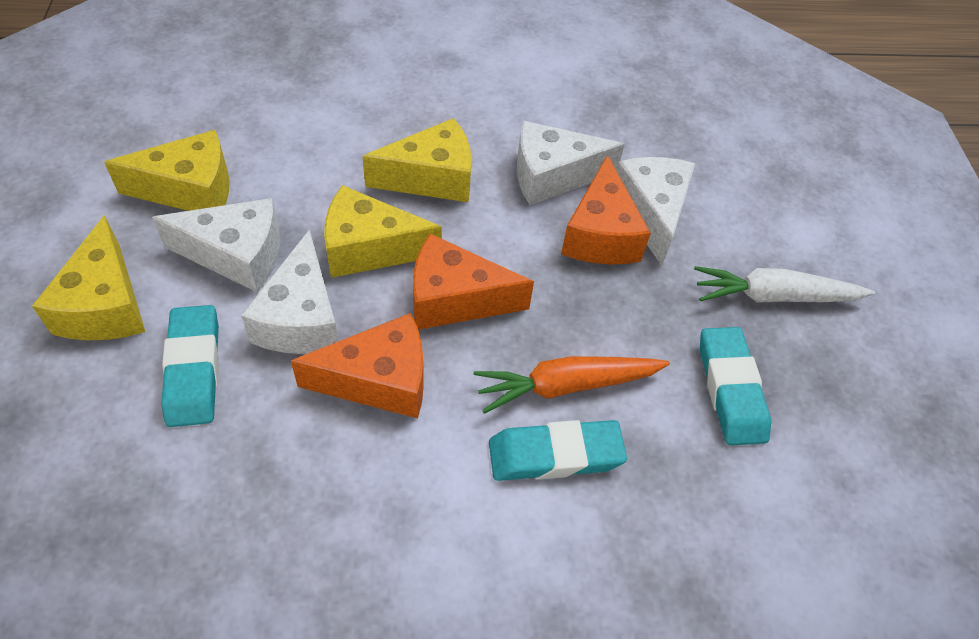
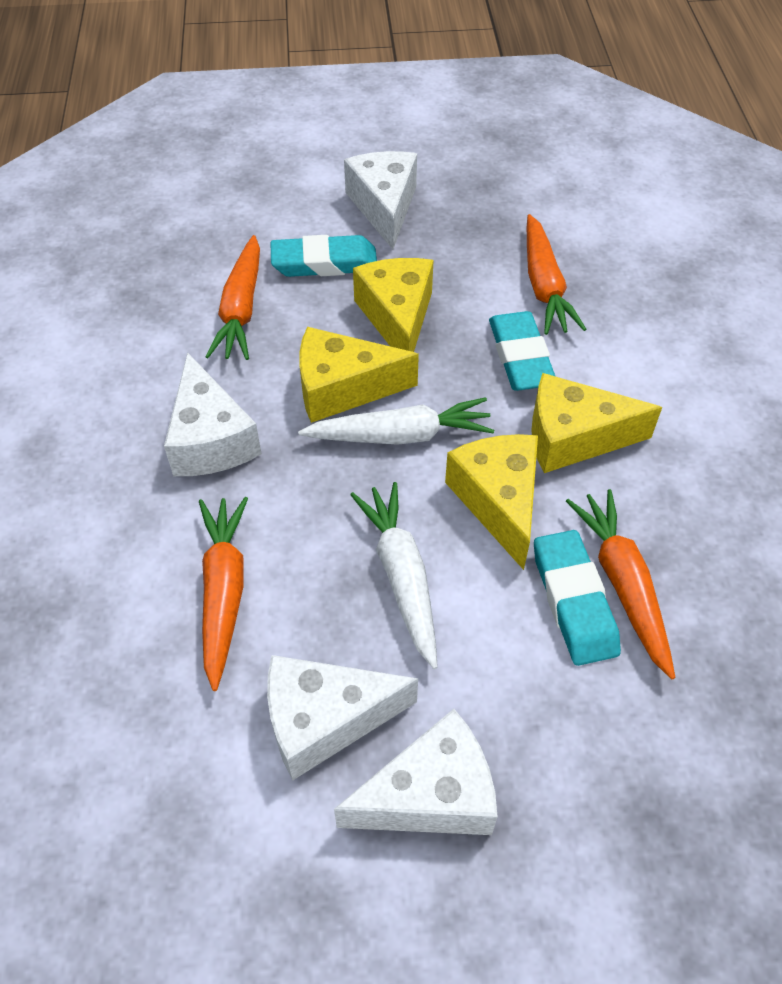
orange carrot: [474,356,670,414] = 1 -> [199,497,248,691] [205,235,260,360] [527,214,586,335] [566,489,676,680] = 4
orange cheese: [291,313,424,419] [413,234,534,330] [561,155,651,264] = 3 -> none = 0
white carrot: [694,266,875,303] = 1 -> [298,397,494,445] [350,482,438,669] = 2

